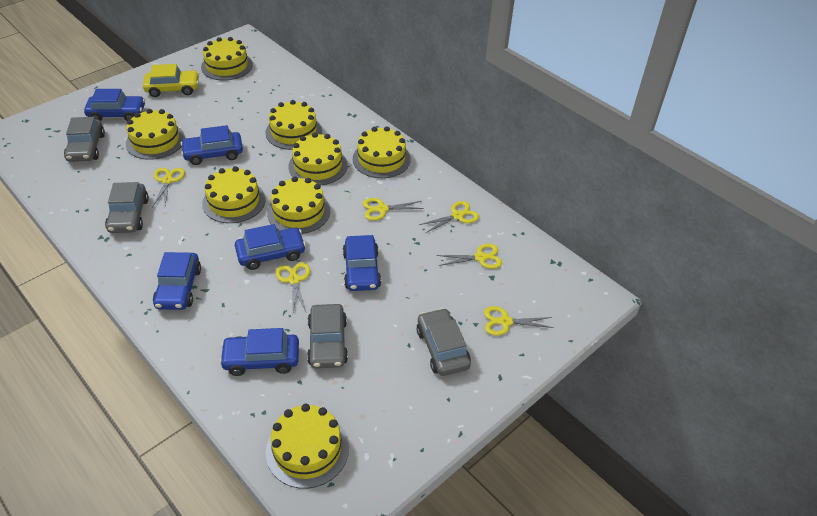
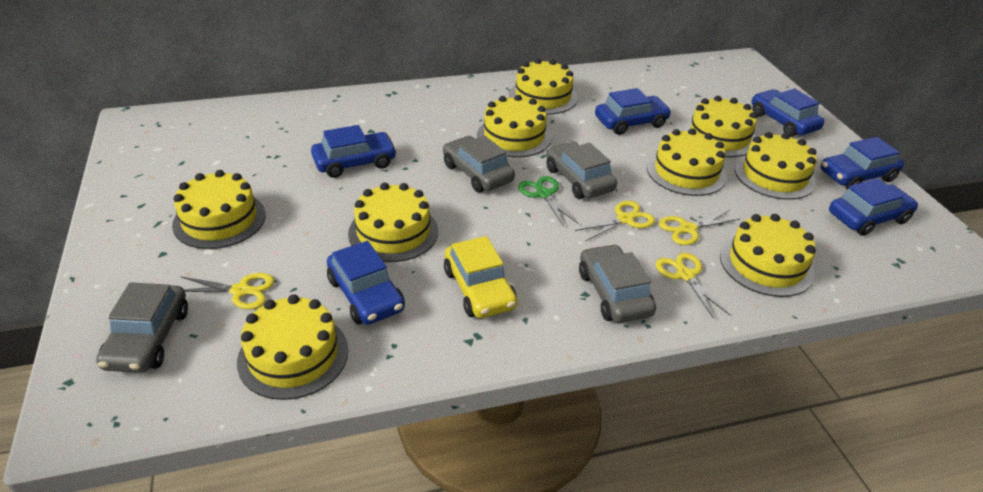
green scissors: none = 0 -> [518,176,579,227] = 1
yellow cake: [126,109,185,160] [201,37,253,81] [202,166,266,223] [266,100,322,150] [266,404,349,489] [267,176,330,234] [288,132,348,185] [353,126,411,178] = 8 -> [172,170,266,249] [237,294,348,400] [348,183,438,262] [477,95,551,157] [509,59,577,115] [647,128,727,196] [683,96,757,157] [720,214,816,297] [735,132,817,200] = 9
yellow scissors: [152,168,185,207] [276,263,310,313] [363,198,424,221] [419,201,479,233] [437,244,502,269] [484,306,554,336] = 6 -> [180,273,274,309] [575,201,655,242] [656,253,730,319] [659,210,740,245] = 4

